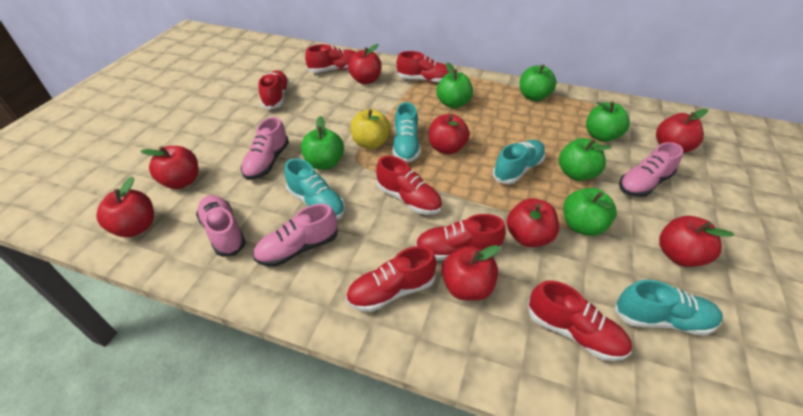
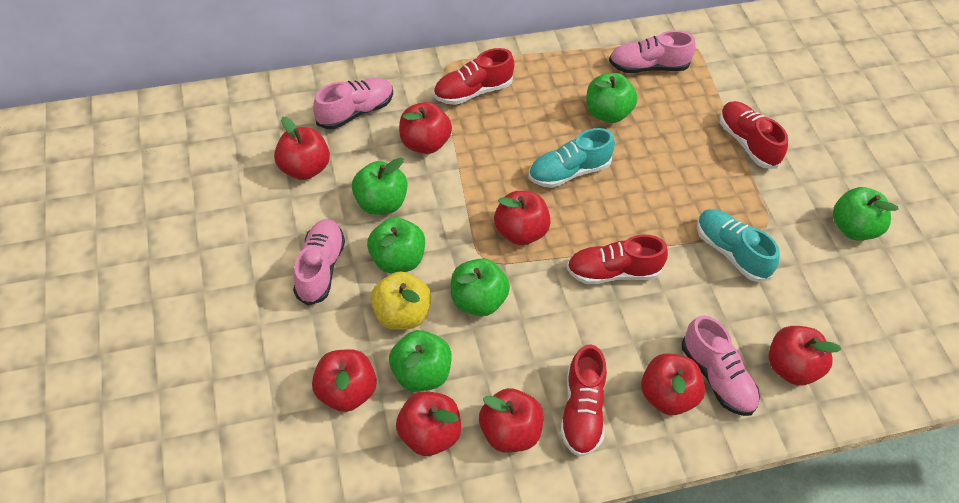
red shoe: [259,70,289,110] [305,44,356,73] [346,246,437,312] [376,156,442,215] [397,51,449,83] [415,214,506,260] [528,281,632,361] = 7 -> [434,48,515,105] [560,344,607,457] [567,235,668,284] [719,101,788,169] = 4
turquoise shoe: [284,158,345,220] [393,102,421,163] [493,140,546,184] [614,280,723,336] = 4 -> [529,128,615,188] [697,209,780,282] = 2

